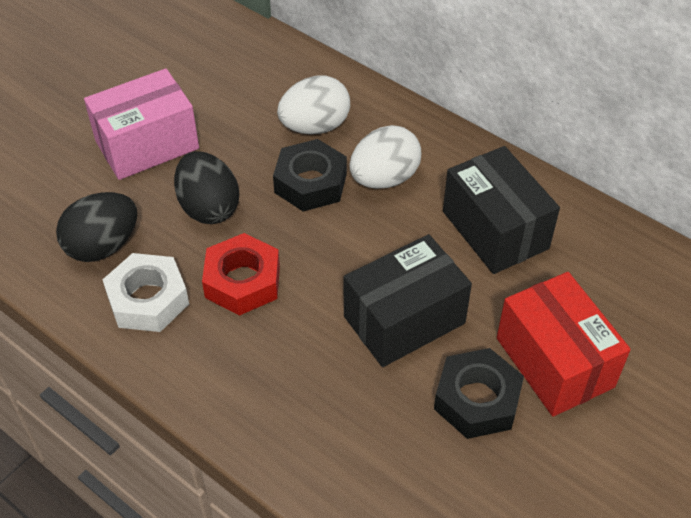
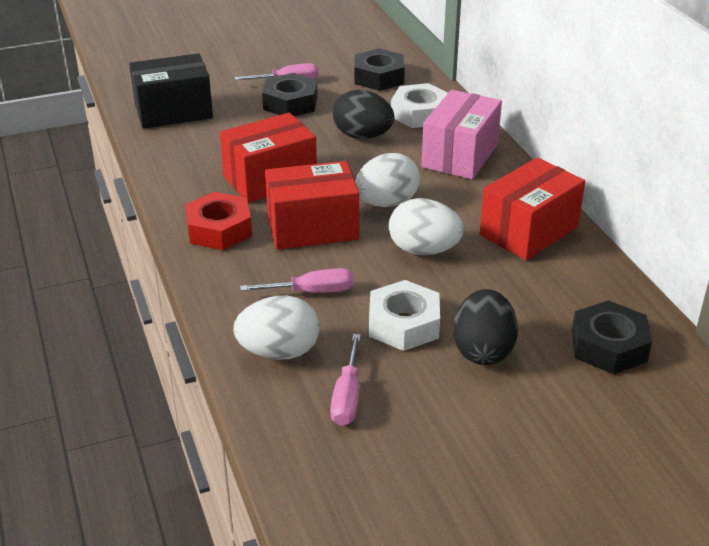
black box: [344,234,472,367] [443,146,560,274] = 2 -> [129,53,213,129] = 1
black nut: [273,139,347,211] [434,348,524,439] = 2 -> [262,73,317,116] [355,48,405,91] [572,300,652,374] = 3
pink screwdriver: none = 0 -> [235,63,319,80] [240,268,353,293] [330,334,361,426] = 3
red box: [497,272,631,417] = 1 -> [220,113,317,203] [265,161,359,250] [480,157,585,260] = 3
white egg: [277,76,350,134] [349,125,421,189] = 2 -> [233,296,319,360] [355,153,420,207] [389,198,464,255] = 3
white nut: [103,253,189,332] = 1 -> [369,280,440,351] [391,83,448,128] = 2

